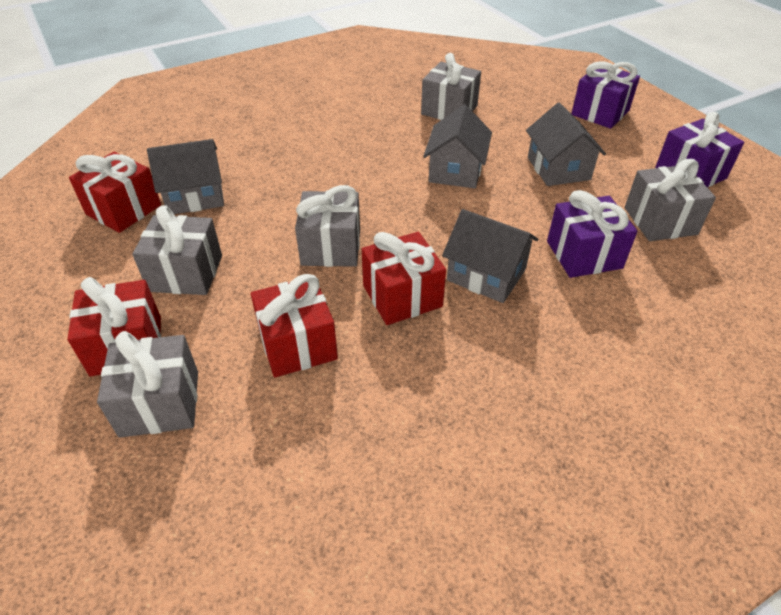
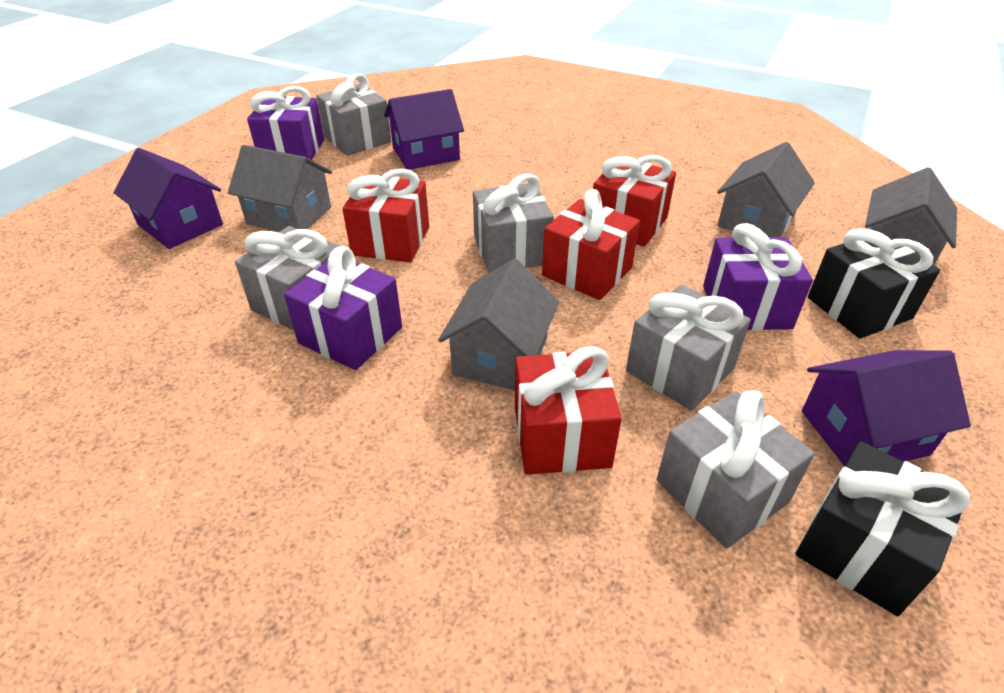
black gift: none = 0 -> [795,441,970,616] [808,228,940,338] = 2
purple house: none = 0 -> [114,148,223,249] [384,89,464,170] [802,350,971,466] = 3

